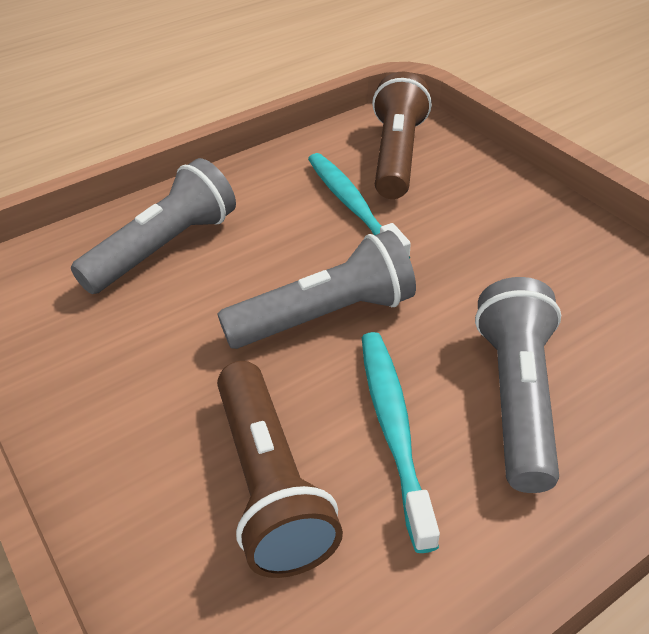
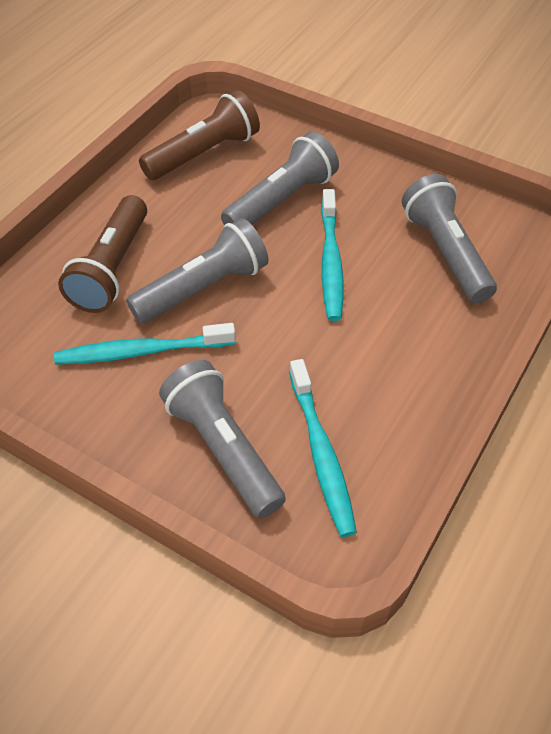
grey flashlight: [71,158,236,294] [218,230,416,349] [475,277,561,493] = 3 -> [126,218,269,323] [159,360,286,518] [221,132,339,226] [402,174,497,303] = 4
turquoise toothbrush: [308,153,411,259] [362,332,440,553] = 2 -> [54,323,236,365] [289,359,357,537] [321,189,344,321] = 3

